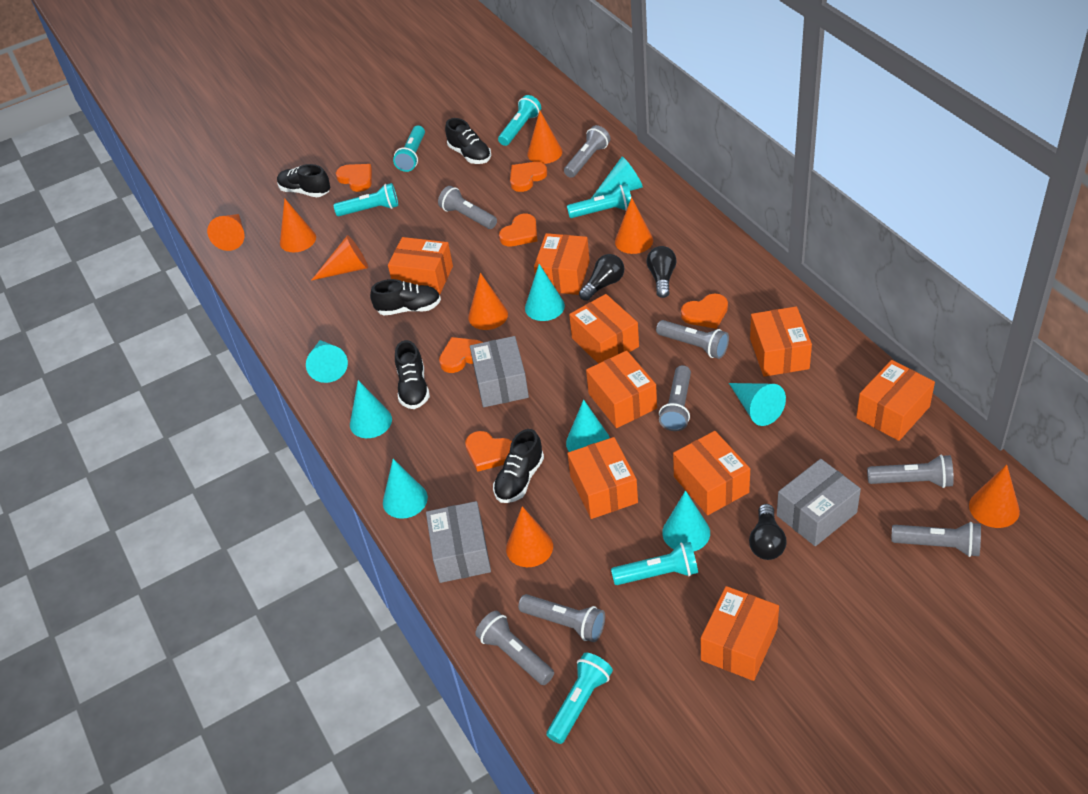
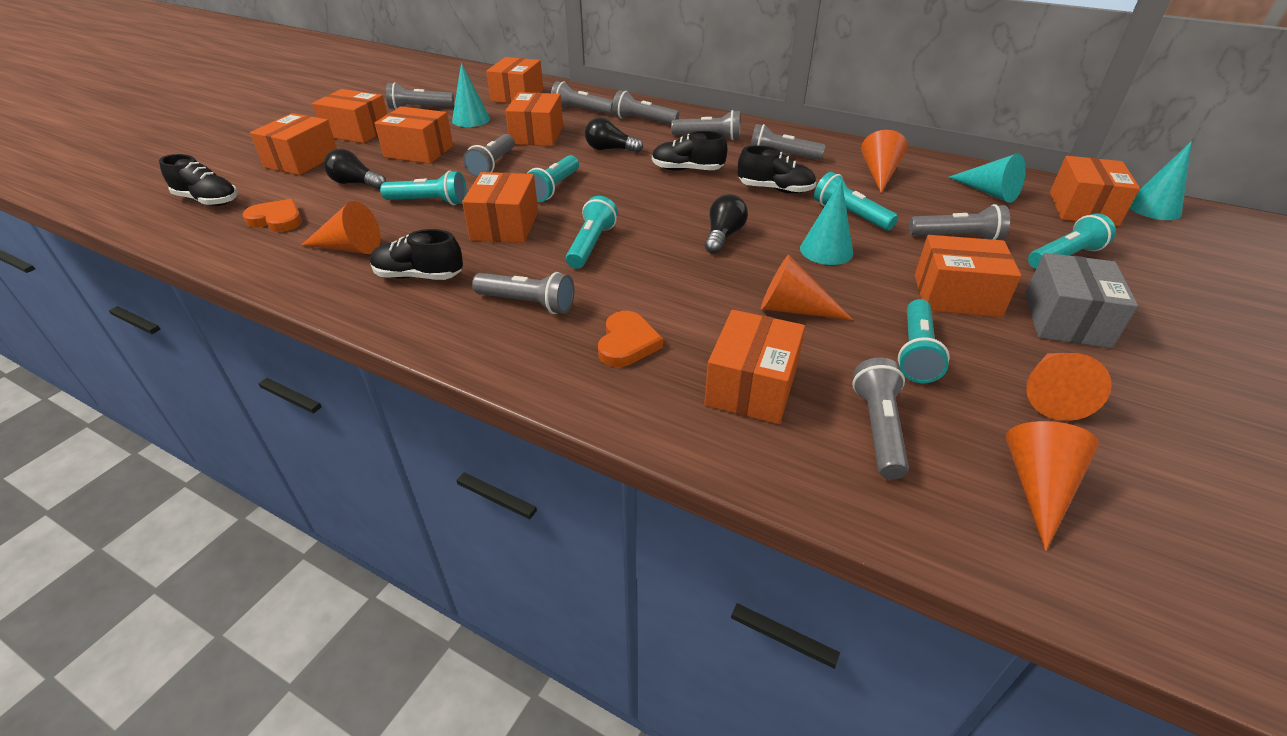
black shoe: [277,164,330,197] [370,279,441,316] [395,340,430,409] [445,118,491,164] [493,429,544,503] = 5 -> [159,154,238,206] [370,229,463,280] [652,131,727,171] [738,145,816,194] = 4
grey box: [426,501,491,583] [470,336,529,407] [777,459,861,546] = 3 -> [1025,253,1138,348] = 1
grey flashlight: [438,186,497,229] [475,611,554,685] [518,594,605,642] [564,125,610,178] [656,320,729,359] [659,365,691,431] [867,455,954,488] [891,522,981,557] = 8 -> [386,82,454,109] [463,134,515,177] [472,272,574,314] [551,81,613,114] [612,90,679,124] [671,110,740,140] [750,124,826,160] [852,357,909,479] [909,204,1010,240] = 9
orange cone: [207,214,244,251] [280,198,316,252] [311,235,368,281] [468,273,508,330] [506,506,553,567] [527,111,562,164] [615,197,653,254] [969,465,1020,528] = 8 -> [302,201,381,254] [761,255,853,320] [861,130,907,193] [1006,421,1099,551] [1026,353,1112,421] = 5
orange heart: [336,164,372,192] [439,337,483,373] [465,431,512,472] [499,214,538,247] [510,162,547,192] [681,294,728,329] = 6 -> [242,199,302,232] [598,311,663,367] = 2
turquoise cone: [306,340,348,383] [350,380,392,438] [383,459,428,519] [525,264,565,321] [566,399,610,452] [591,156,643,199] [662,490,710,551] [729,383,786,426] = 8 -> [452,63,490,127] [800,180,853,265] [949,154,1026,203] [1130,141,1192,220] = 4

